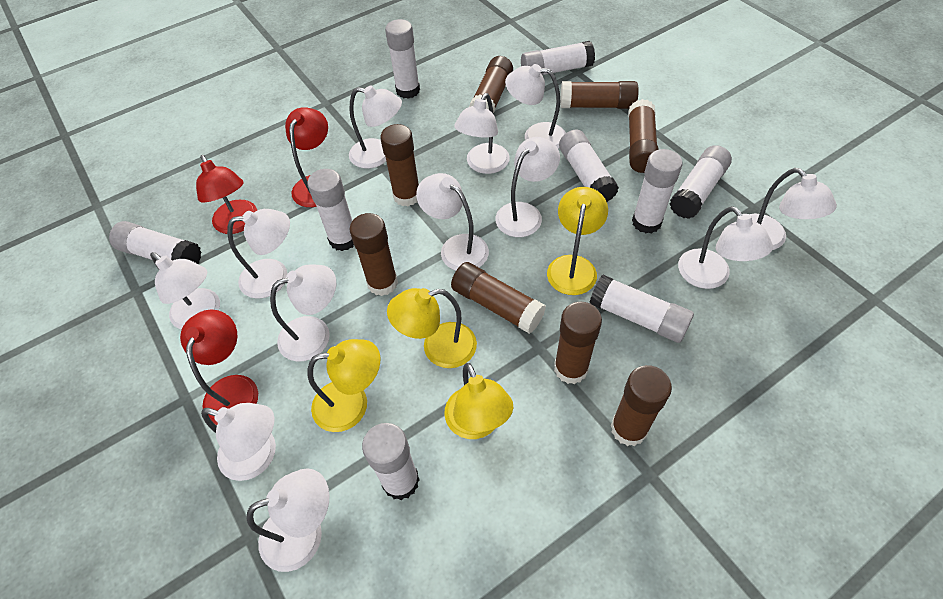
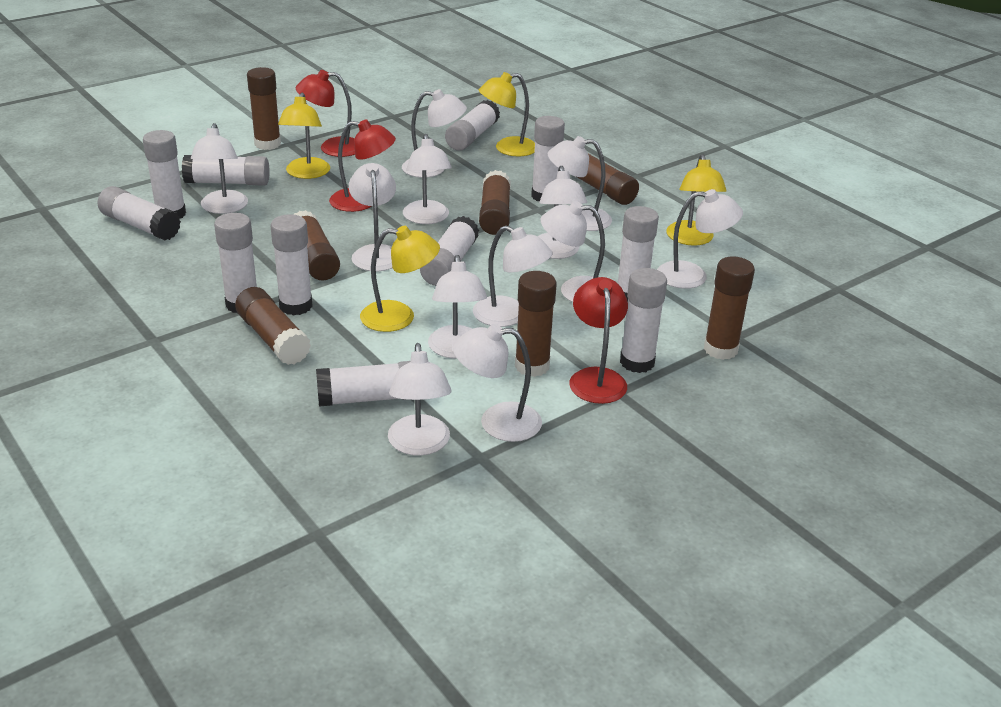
brown glue stick: [350,213,398,296] [380,124,419,206] [451,262,546,334] [469,56,513,113] [554,301,602,384] [560,81,639,109] [611,365,672,446] [628,99,658,173] = 8 -> [235,287,311,365] [247,67,281,150] [294,210,340,280] [479,170,511,235] [515,271,557,377] [572,153,639,205] [704,256,755,360] = 7
white glue stick: [109,221,202,264] [307,169,354,251] [362,423,420,500] [385,19,420,99] [521,41,595,75] [559,130,619,202] [590,275,694,343] [632,149,682,234] [670,145,732,219] = 9 -> [98,186,181,240] [143,130,186,219] [182,155,269,186] [214,213,257,313] [271,214,313,316] [316,361,410,407] [420,216,479,286] [445,100,500,151] [531,116,565,201] [618,206,659,302] [620,268,667,373] = 11

